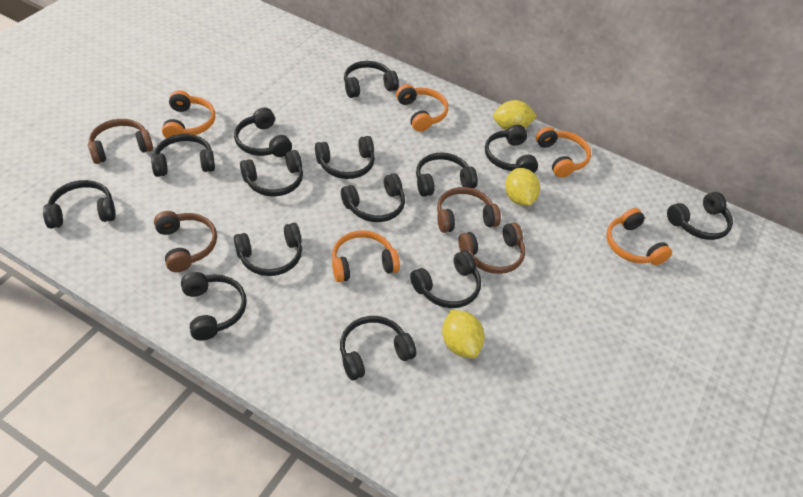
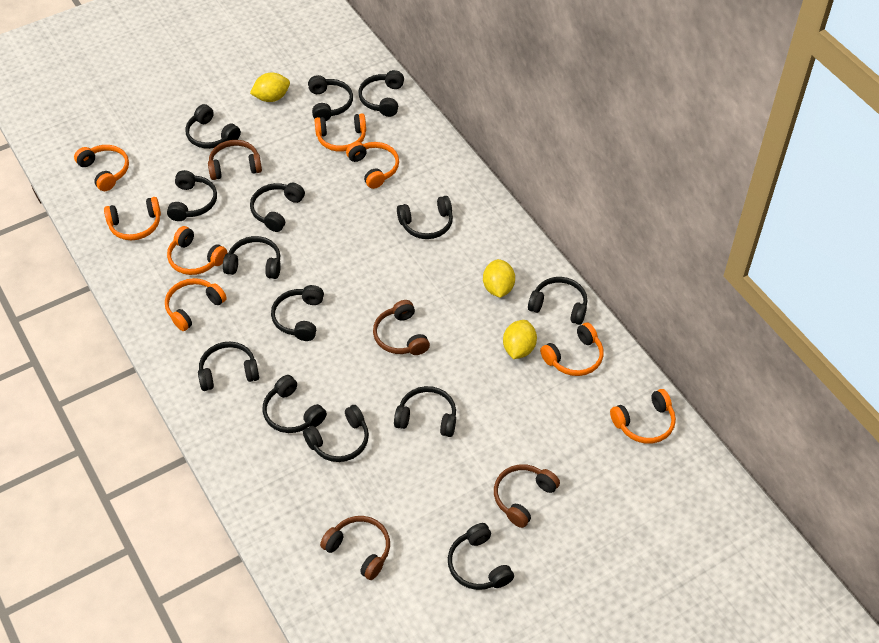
orange headphones: [162,90,215,138] [332,230,400,282] [396,84,448,132] [536,127,591,178] [606,208,672,265] = 5 -> [74,145,129,191] [104,197,161,240] [165,278,227,331] [167,226,227,275] [314,113,366,152] [346,142,399,189] [540,322,604,376] [610,389,676,444] = 8

